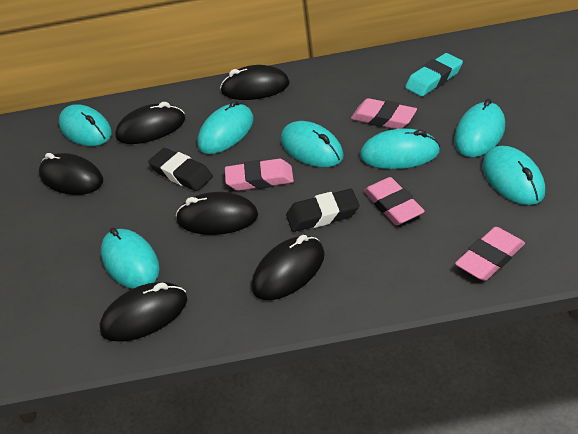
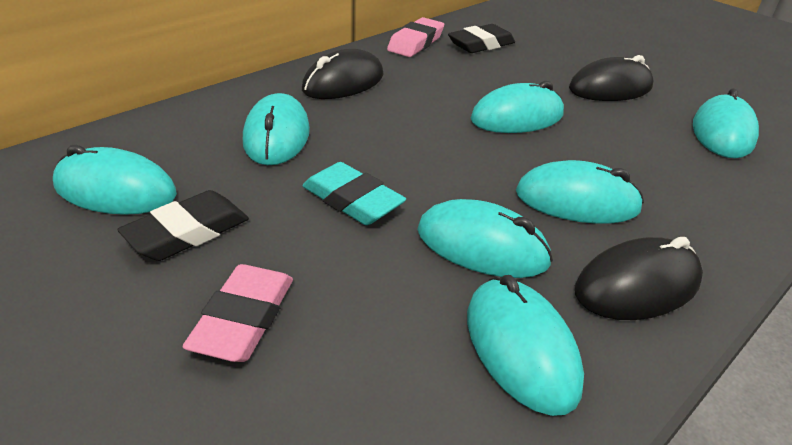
black mouse: [39,153,103,195] [100,282,187,342] [116,102,185,144] [176,192,258,235] [220,65,290,100] [252,235,325,300] = 6 -> [302,49,383,99] [569,55,653,101] [575,237,703,320] = 3
pink eraser: [225,159,294,191] [351,98,417,129] [364,177,425,225] [455,227,525,281] = 4 -> [182,264,293,362] [387,17,444,57] = 2

